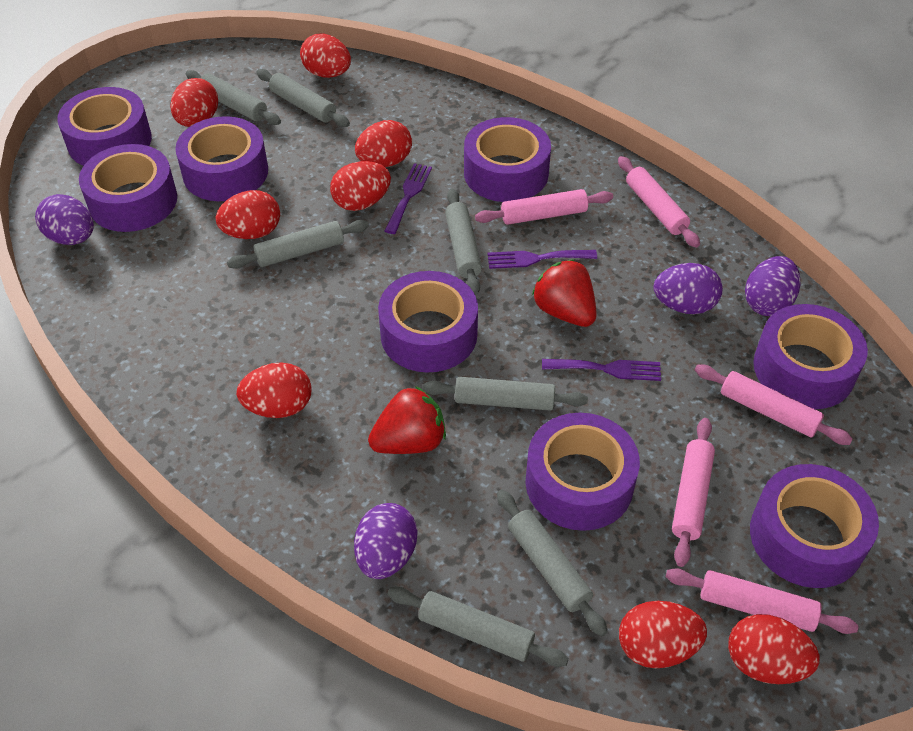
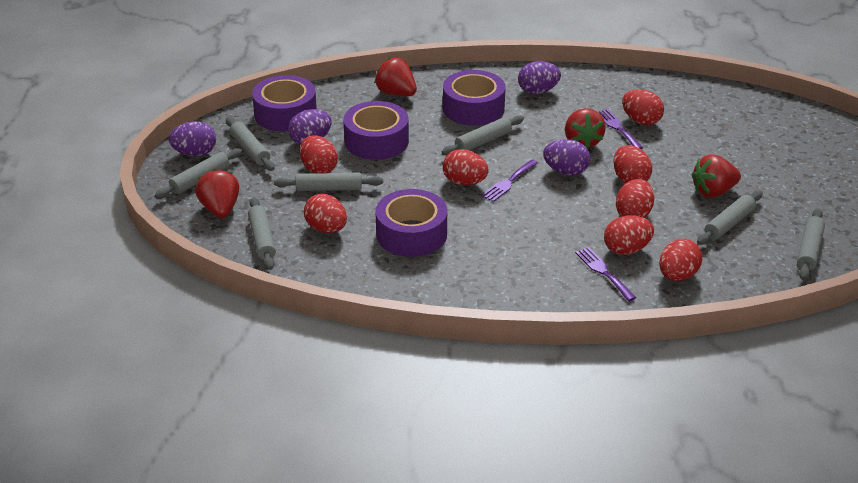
pink rolling pin: [475,189,613,225] [618,156,700,248] [666,568,858,634] [672,418,715,567] [695,365,853,445] = 5 -> none = 0
purple tape: [57,87,152,166] [79,144,177,232] [175,116,268,201] [378,271,478,373] [464,117,551,202] [526,413,640,531] [750,464,879,588] [753,304,868,409] = 8 -> [252,75,317,131] [343,101,409,160] [376,189,447,257] [443,70,506,126] = 4
red strawberry: [368,386,446,454] [532,259,597,327] = 2 -> [195,169,239,218] [374,58,417,96] [565,108,606,149] [692,154,741,198] = 4

